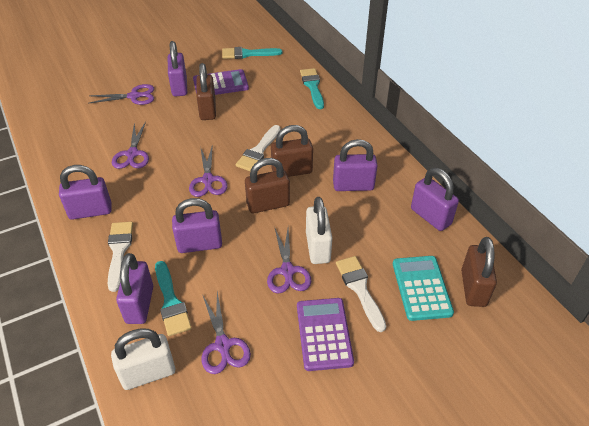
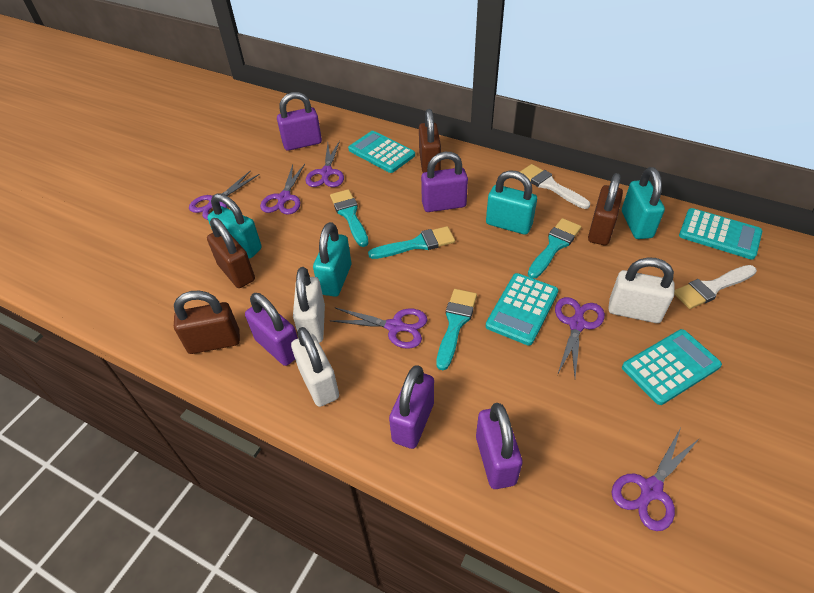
purple calculator: [193,69,249,95] [297,298,354,371] = 2 -> none = 0
purple padlock: [59,165,111,220] [116,253,154,324] [168,41,187,97] [172,198,222,253] [333,139,378,191] [411,168,459,231] = 6 -> [245,293,298,366] [277,92,322,151] [389,365,434,449] [421,152,468,212] [476,403,523,489] = 5
purple scissors: [88,84,154,105] [112,121,149,169] [189,146,228,197] [202,292,251,374] [267,228,311,293] = 5 -> [189,171,259,220] [260,164,305,215] [306,141,344,187] [329,307,428,349] [555,297,605,378] [611,428,700,531] = 6
turquoise brush: [155,261,192,336] [222,47,282,59] [300,68,324,109] = 3 -> [330,189,369,247] [368,226,455,259] [436,289,477,370] [528,218,581,278] = 4
turquoise calculator: [393,256,454,321] = 1 -> [348,131,415,173] [486,273,558,346] [622,329,722,405] [679,208,762,260] = 4
turquoise padlock: none = 0 -> [207,193,262,259] [313,222,351,297] [486,170,537,235] [622,167,665,239] = 4
white brush: [108,222,133,292] [236,125,281,171] [336,256,386,332] = 3 -> [520,164,590,209] [674,265,757,309] = 2
white padlock: [111,328,175,390] [306,197,332,264] = 2 -> [291,327,339,407] [293,267,325,343] [608,257,675,323] = 3

